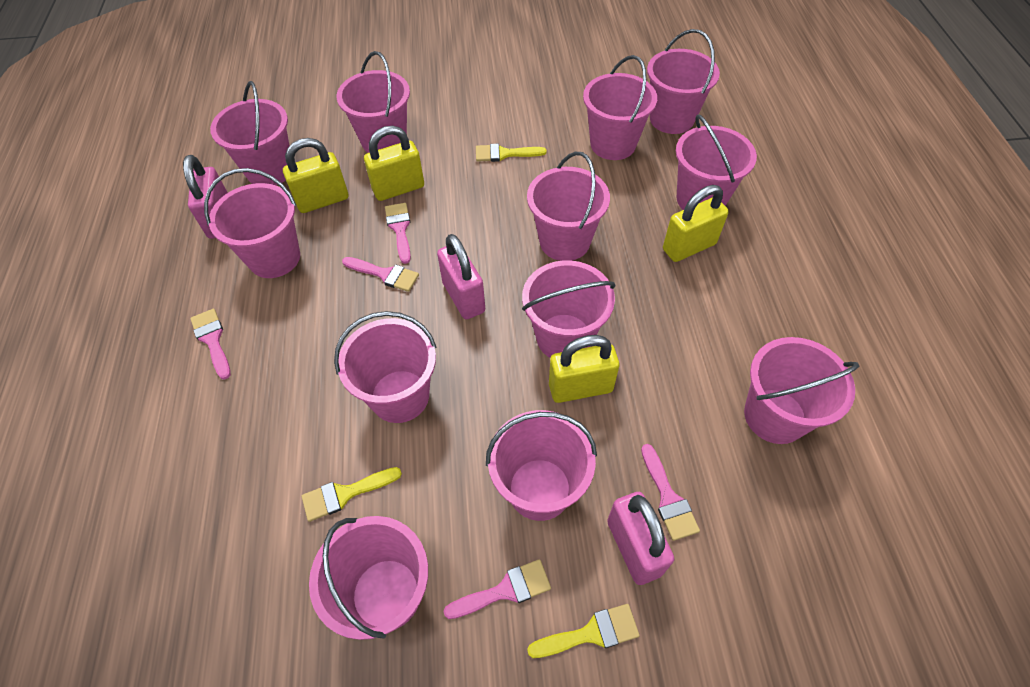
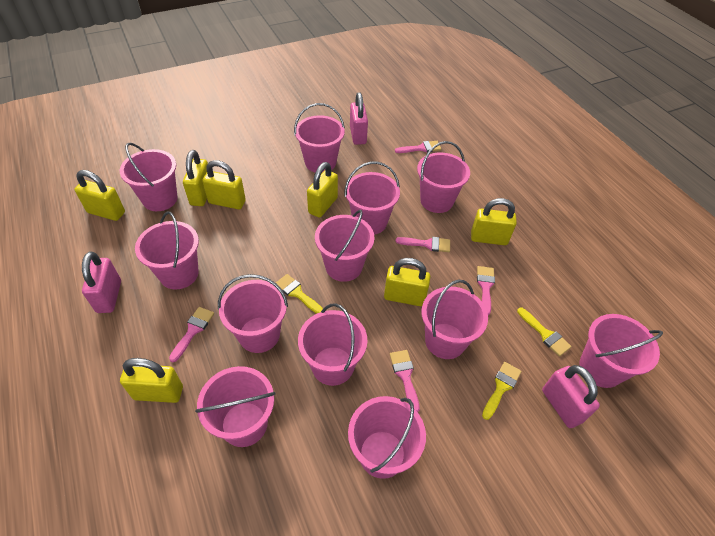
yellow padlock: [283,138,348,213] [364,126,424,201] [549,335,619,403] [663,185,729,262] = 4 -> [74,170,125,221] [120,358,183,403] [183,150,208,206] [202,160,246,209] [307,162,338,218] [384,258,430,306] [471,198,517,245] = 7

